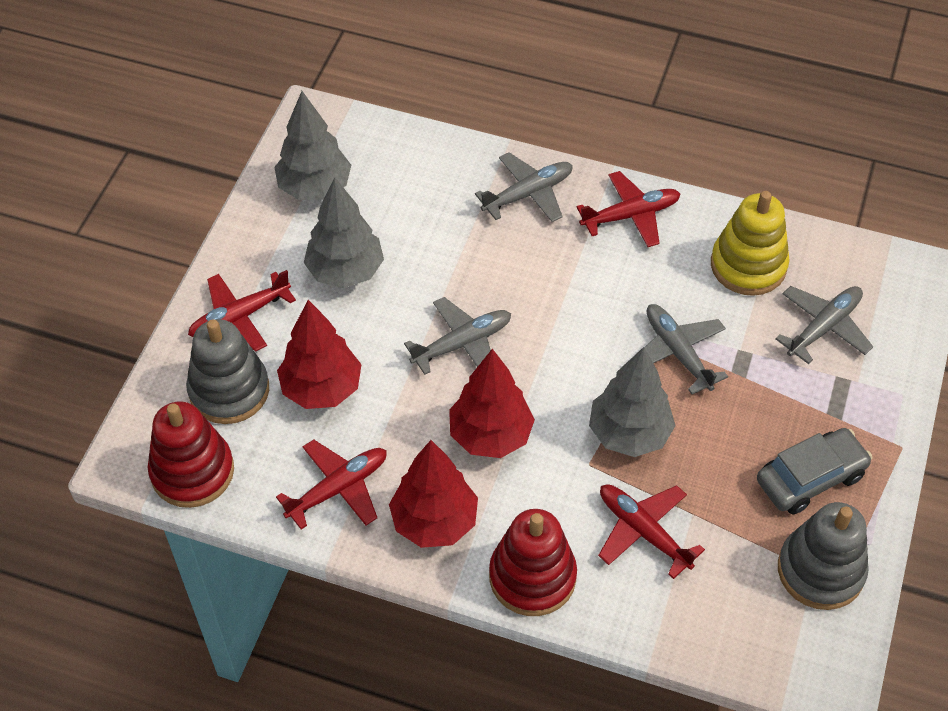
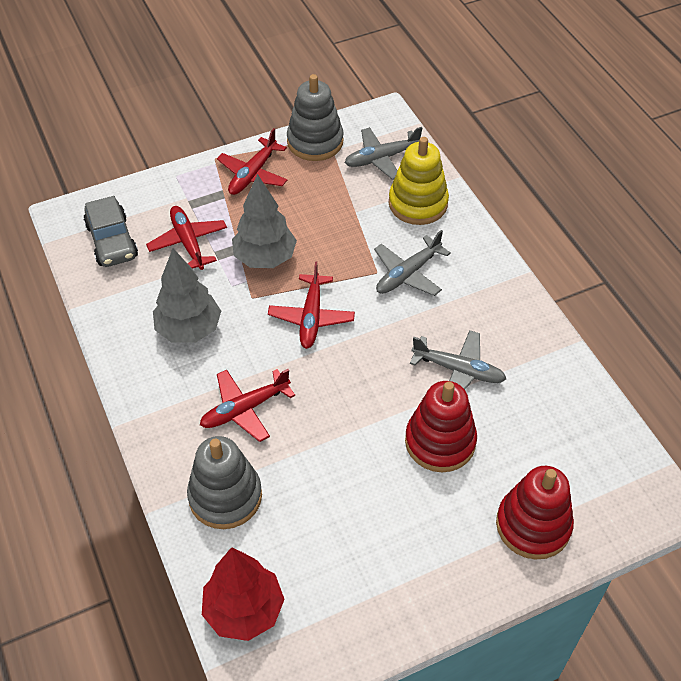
grey plane: [404,297,511,375] [475,152,573,222] [644,304,728,395] [775,286,873,364] = 4 -> [345,127,422,180] [374,230,451,296] [410,330,506,390] = 3
grey tree: [274,91,351,200] [304,177,384,288] [589,347,676,457] = 3 -> [153,248,221,343] [232,174,297,268] = 2
red tree: [277,300,362,409] [389,440,478,548] [449,349,535,458] = 3 -> [202,547,285,641] = 1

